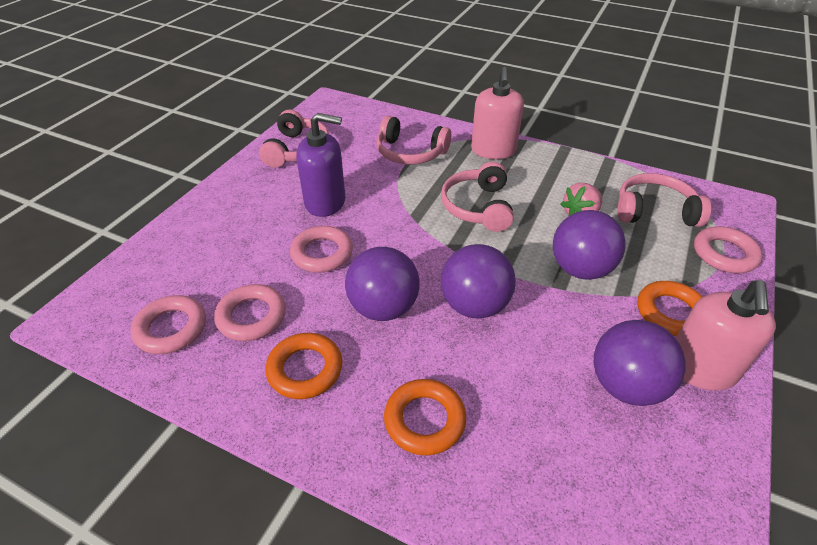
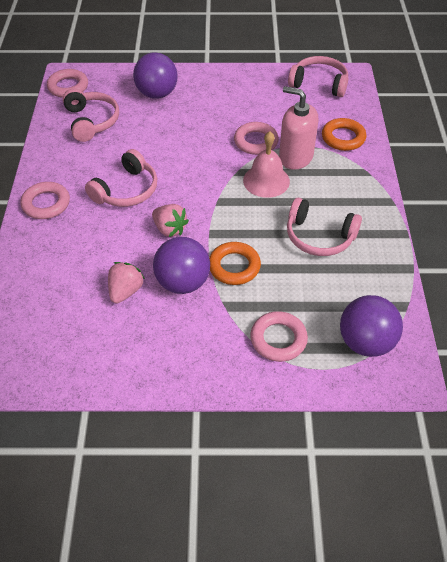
orange ring: [265,333,343,399] [384,379,466,456] [637,281,703,336] = 3 -> [209,242,261,285] [322,118,366,151] = 2
pink bell: none = 0 -> [243,131,290,198] = 1
pink soap dispenser: [471,67,524,159] [676,280,776,391] = 2 -> [279,86,319,170] = 1
pink strawberry: [560,183,602,216] = 1 -> [108,262,145,304] [152,204,189,237] = 2
purple ball: [345,247,420,321] [441,244,516,319] [553,210,626,280] [594,320,686,406] = 4 -> [133,52,178,99] [153,237,210,294] [340,295,403,357] = 3
purple soap dispenser: [296,113,346,217] = 1 -> none = 0

